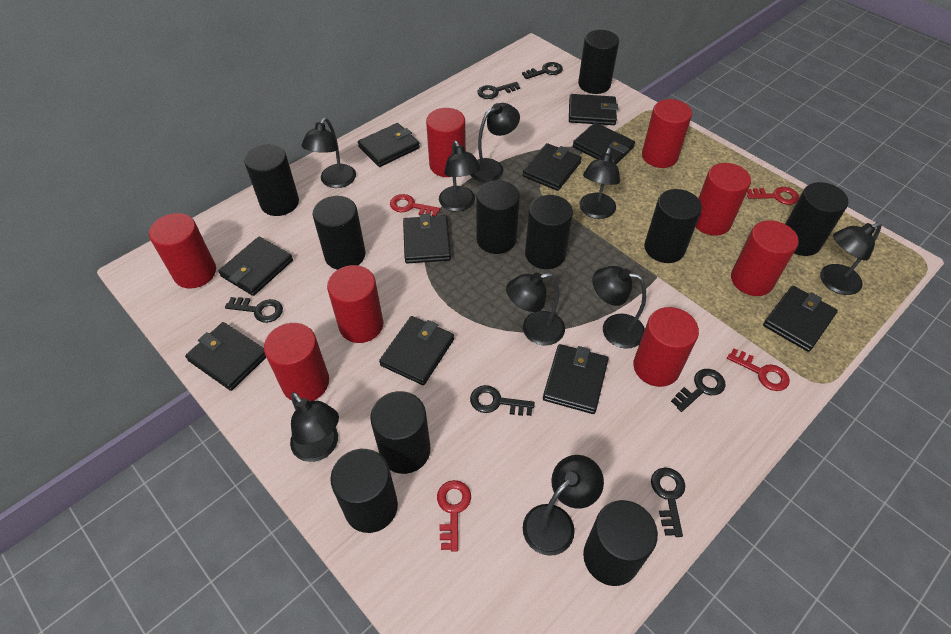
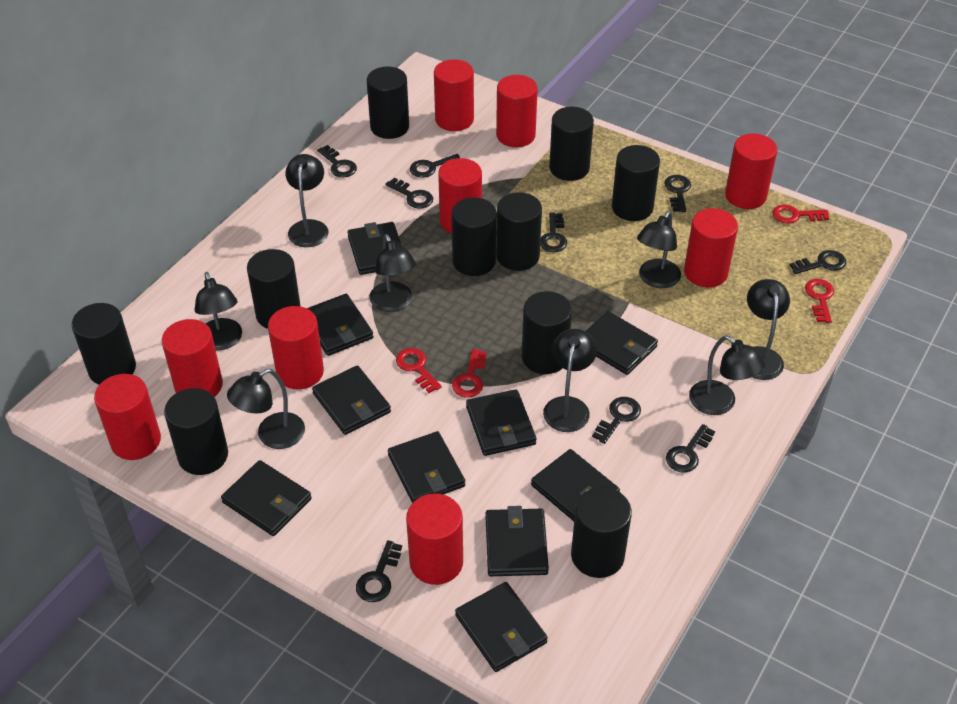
black key: [225,297,283,323] [470,385,535,416] [477,82,520,99] [522,62,563,79] [651,468,685,537] [671,369,726,412] = 6 -> [317,145,357,178] [356,540,402,602] [386,178,433,209] [410,154,460,178] [540,212,567,252] [592,397,641,444] [664,175,691,212] [666,424,715,473] [789,250,846,274] = 9
black lamp: [290,392,339,462] [301,118,356,188] [439,141,481,212] [471,103,520,182] [506,272,565,346] [523,455,604,556] [579,148,620,219] [592,266,646,349] [820,222,882,295] = 9 -> [195,272,242,350] [227,369,305,449] [285,154,329,247] [369,234,416,312] [543,329,597,432] [637,211,681,288] [689,335,765,415] [747,279,790,380] = 8
red cylinder: [149,213,216,289] [264,323,329,401] [327,265,383,343] [426,108,466,177] [633,307,699,387] [642,99,692,168] [696,163,751,236] [731,220,799,296] = 8 -> [94,374,161,460] [162,319,223,397] [268,306,324,390] [406,494,463,585] [434,59,474,131] [438,158,482,233] [496,75,538,147] [684,208,738,287] [725,134,777,209] = 9

